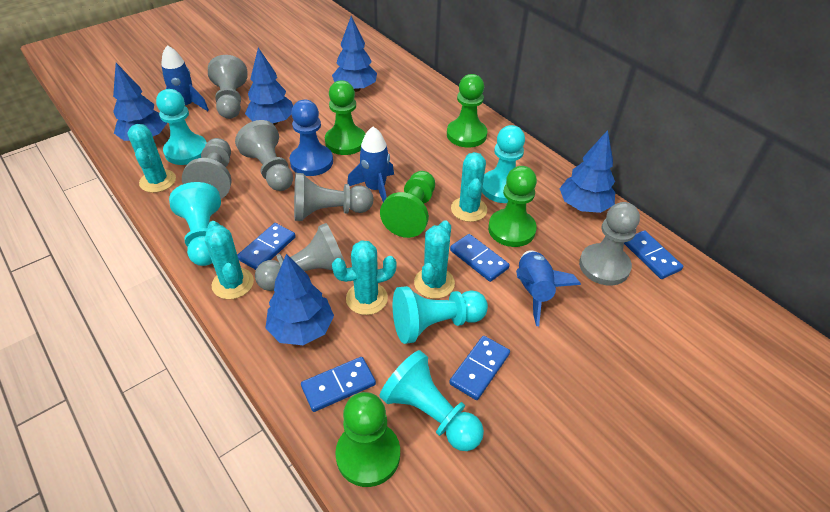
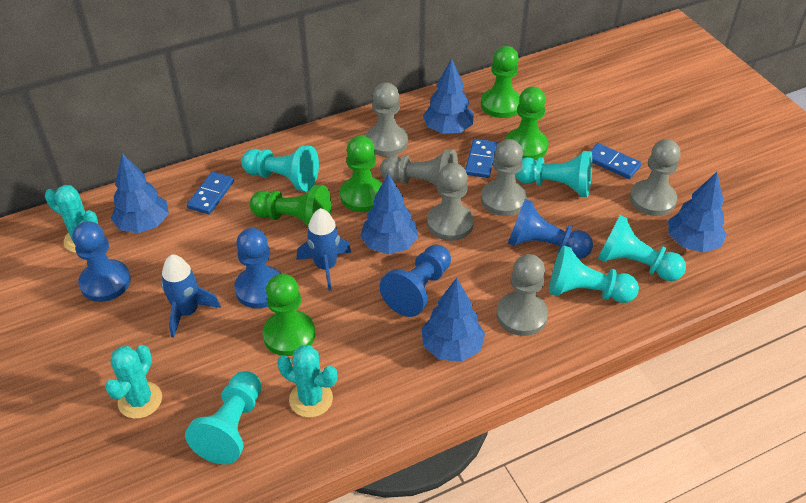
blue domino: [237,223,296,270] [301,357,376,412] [449,336,510,400] [450,234,510,282] [624,230,683,279] = 5 -> [187,172,234,214] [465,139,497,178] [590,143,642,179] = 3
blue pawn: [290,100,333,176] = 1 -> [72,221,131,302] [234,228,281,309] [379,245,451,317] [508,199,593,259] = 4
blue rocket: [161,45,209,111] [347,127,394,202] [516,251,581,326] = 3 -> [161,254,221,338] [297,208,351,291] = 2
turquoise cactus: [128,124,176,193] [205,221,254,299] [332,240,397,315] [414,220,455,299] [451,152,487,222] = 5 -> [45,185,98,253] [105,345,162,419] [277,345,337,417] = 3

